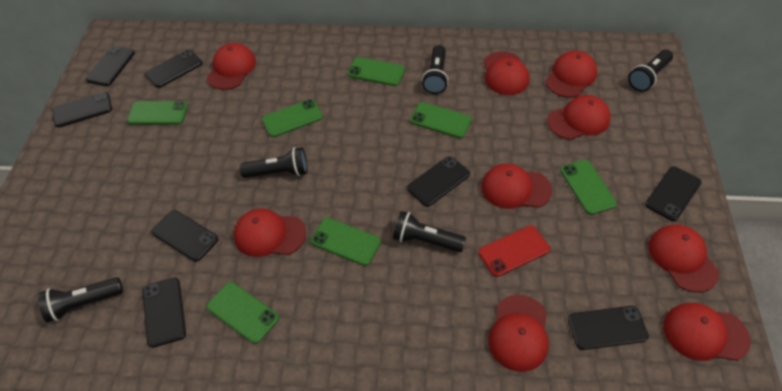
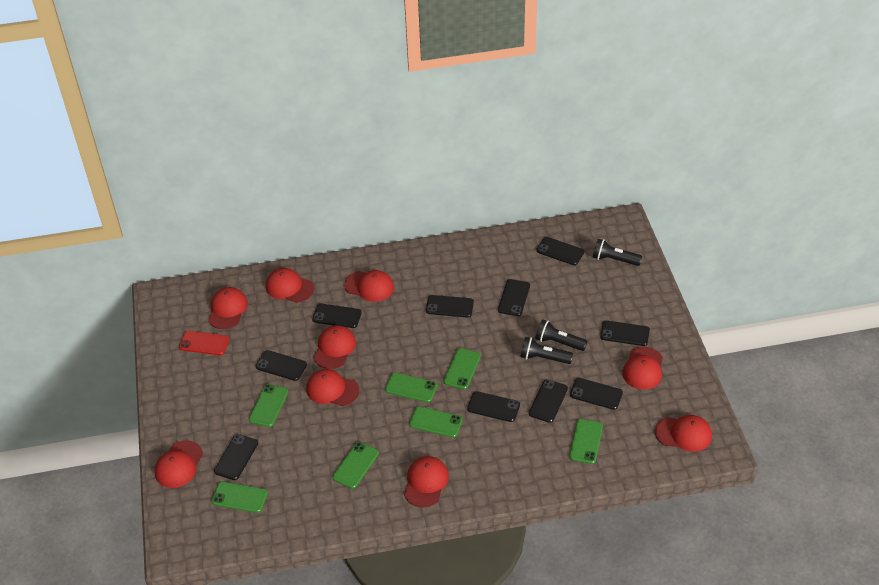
black flashlight: [38,277,123,323] [240,147,307,178] [393,211,466,252] [422,45,448,94] [628,50,673,92] = 5 -> [521,337,573,364] [535,319,588,351] [593,239,642,266] = 3
black phone: [52,92,112,127] [86,46,135,86] [143,278,186,348] [145,50,202,88] [151,210,218,262] [407,156,470,207] [568,306,649,350] [645,166,702,221] = 8 -> [214,434,258,480] [255,350,307,381] [312,303,362,328] [426,295,474,318] [467,391,520,422] [498,279,530,316] [529,379,568,423] [536,237,584,265] [570,378,623,410] [600,320,650,346] = 10

